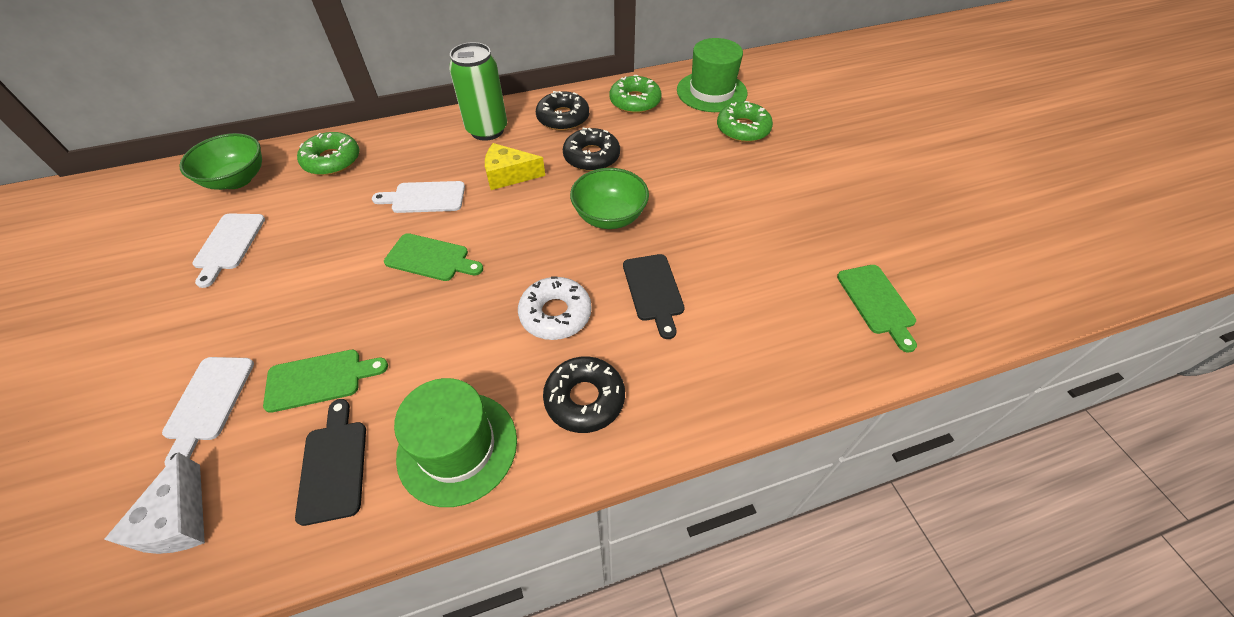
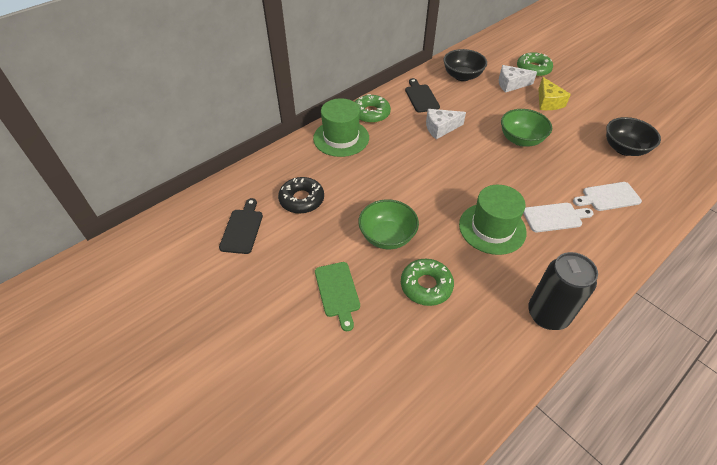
black bowl: none = 0 -> [443,49,487,81] [606,117,661,156] = 2
black can: none = 0 -> [528,252,598,330] = 1
black donut: [536,91,589,131] [543,356,625,433] [563,128,620,171] = 3 -> [278,177,324,214] = 1
green can: [449,42,507,141] = 1 -> none = 0
green cutting board: [263,350,388,413] [384,233,483,281] [837,265,917,352] = 3 -> [315,262,360,331] = 1
white cheese: [104,452,205,554] = 1 -> [426,109,466,139] [499,65,537,93] = 2
white cutting board: [162,357,254,466] [193,213,265,288] [372,181,465,213] = 3 -> [523,203,594,232] [573,182,642,211] = 2
white donut: [518,276,592,340] = 1 -> none = 0

